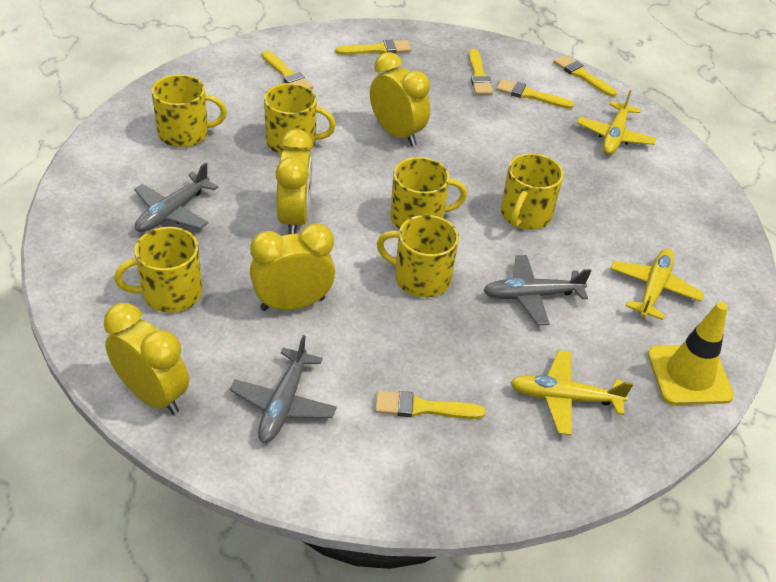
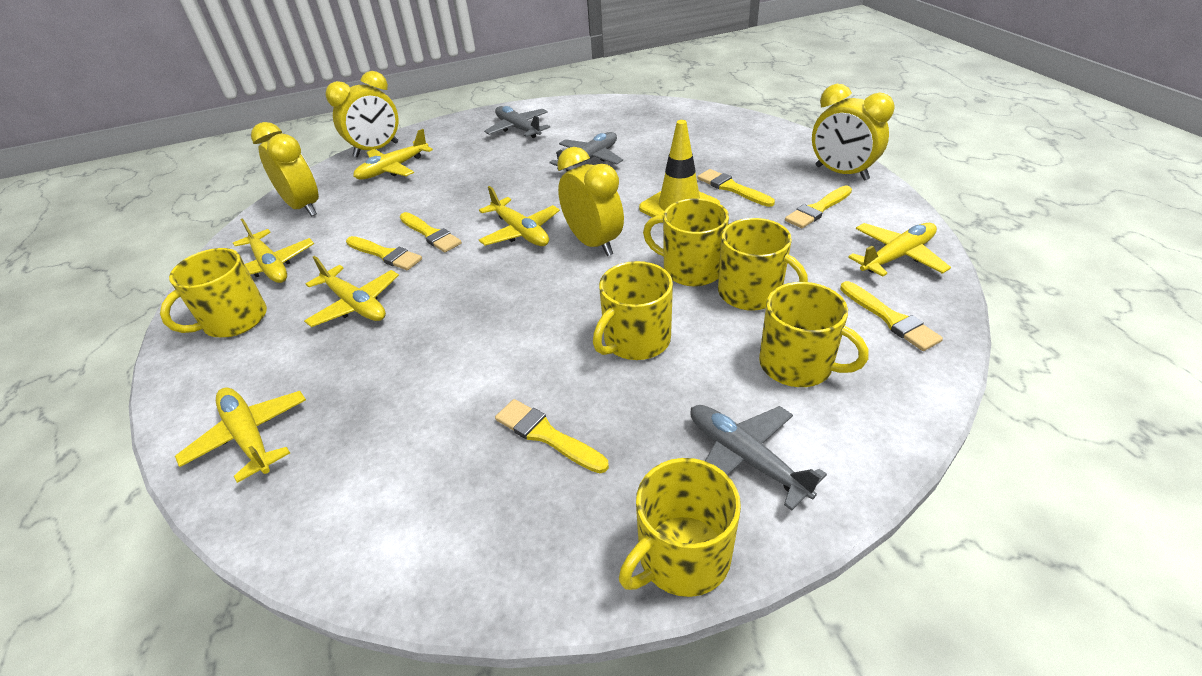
yellow plane: [510,350,633,435] [577,90,657,155] [610,248,704,320] = 3 -> [175,388,306,483] [233,218,314,283] [304,256,399,327] [353,129,433,180] [479,186,560,246] [848,223,951,277] = 6

